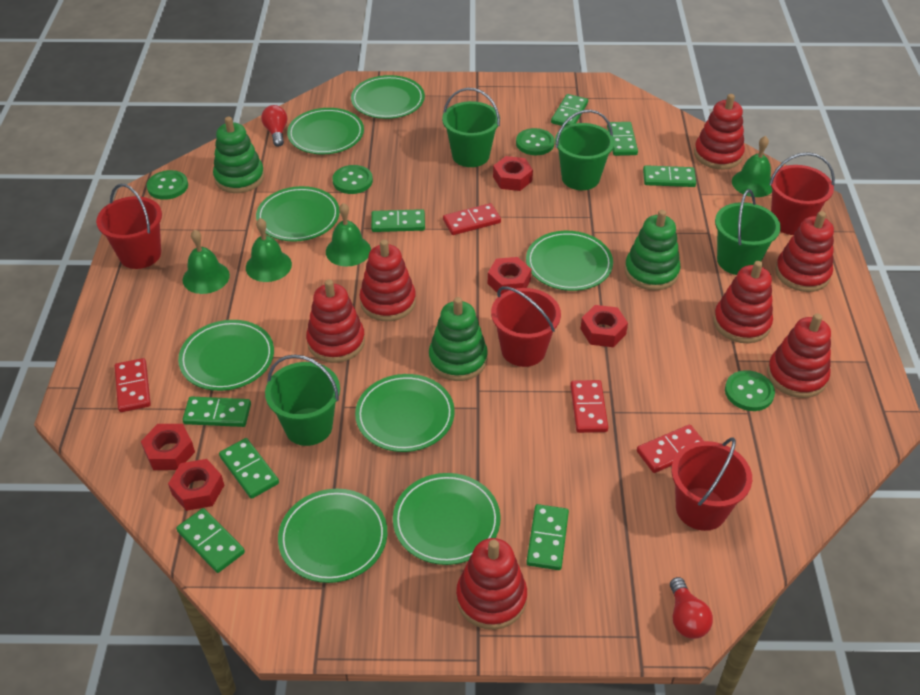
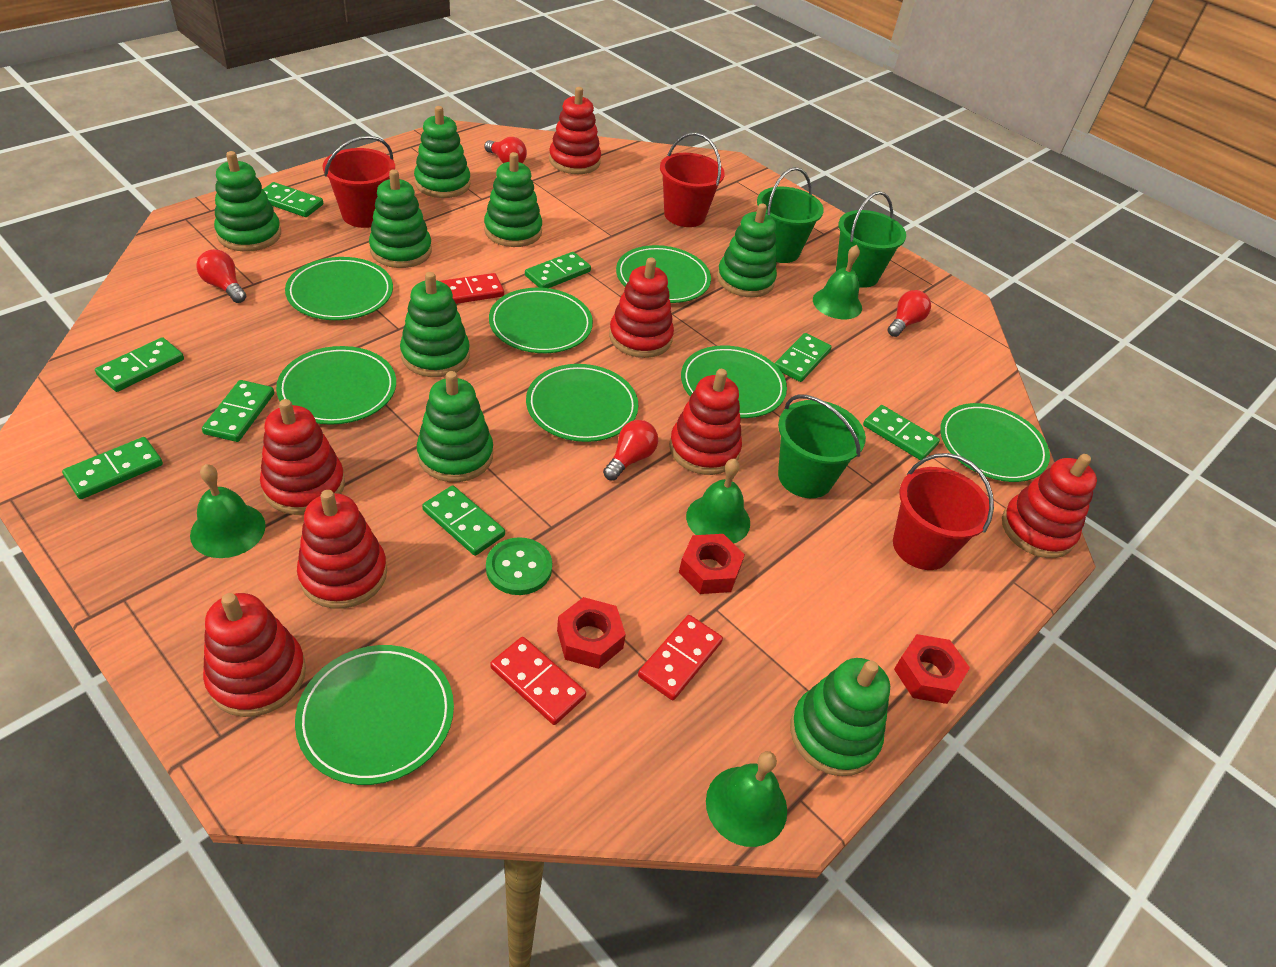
green bucket: [265,354,340,446] [442,88,500,167] [555,110,614,190] [715,189,781,275] = 4 -> [757,167,824,263] [778,394,866,498] [836,191,906,288] = 3
green button: [147,170,188,200] [332,165,373,194] [516,128,555,155] [725,370,775,411] = 4 -> [486,537,552,595] = 1
green stacking toy: [213,117,264,193] [429,297,488,381] [625,210,680,291] = 3 -> [214,151,281,252] [369,169,432,268] [400,272,470,377] [414,106,471,198] [417,371,493,482] [484,152,542,247] [717,203,777,297] [790,658,890,776] = 8
red bucket: [96,184,162,269] [491,286,561,367] [671,437,752,531] [769,152,835,235] = 4 -> [323,136,395,228] [660,133,725,227] [893,453,994,570] = 3
red domino: [115,358,151,412] [443,203,501,235] [570,380,608,433] [637,425,704,473] = 4 -> [440,273,504,304] [490,637,586,725] [638,615,723,700] = 3
red light bulb: [261,105,287,147] [670,577,713,639] = 2 -> [196,249,246,303] [484,137,527,163] [603,420,658,481] [888,290,931,337] = 4
red nut: [141,424,195,470] [168,459,224,511] [488,257,532,295] [493,156,533,191] [581,305,628,347] = 5 -> [557,597,626,669] [679,534,745,594] [894,634,970,704] = 3

